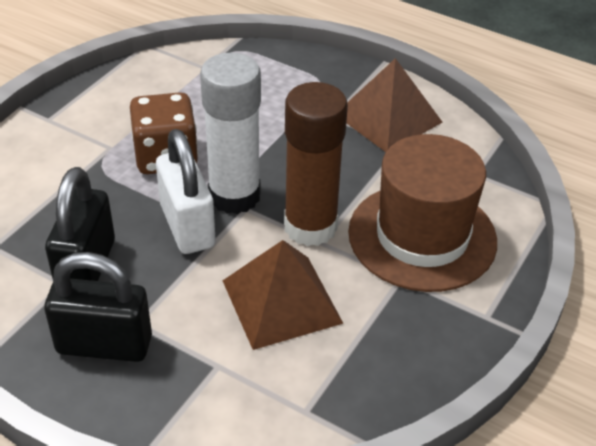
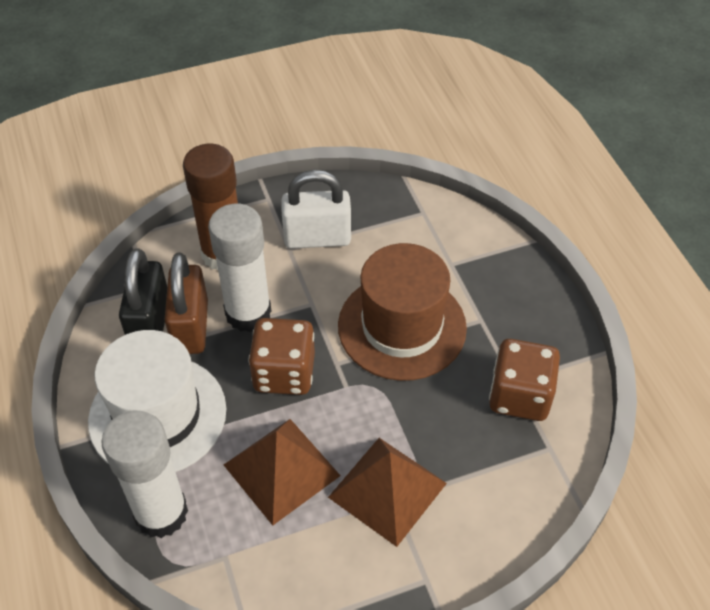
black padlock: [44,252,152,362] [45,167,115,282] = 2 -> [119,248,167,335] = 1
brown dice: [130,92,198,174] = 1 -> [248,318,315,395] [489,339,560,421] = 2
brown padlock: none = 0 -> [165,253,208,354] = 1
white glue stick: [200,53,261,214] = 1 -> [101,411,188,538] [208,204,271,332] = 2
white hat: none = 0 -> [88,330,226,472] = 1

